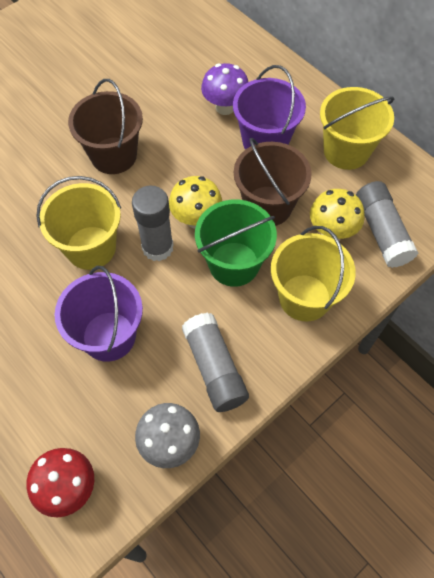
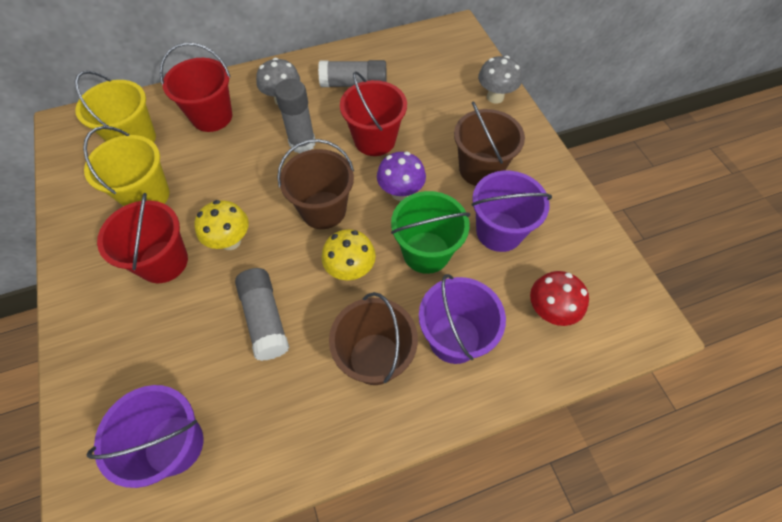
brown bucket: [68,79,143,174] [234,138,312,226] = 2 -> [277,139,354,229] [329,292,418,385] [454,101,525,186] = 3
grey mushroom: [135,403,200,468] = 1 -> [256,58,300,105] [478,56,522,104] = 2
purple bucket: [54,266,143,362] [233,65,306,150] = 2 -> [87,385,204,488] [419,274,506,364] [472,171,552,252] = 3
red bucket: none = 0 -> [97,193,188,283] [160,42,232,132] [340,71,407,156] = 3
yellow bucket: [36,176,121,270] [271,226,356,321] [320,87,394,170] = 3 -> [75,71,156,143] [83,126,170,206] = 2

